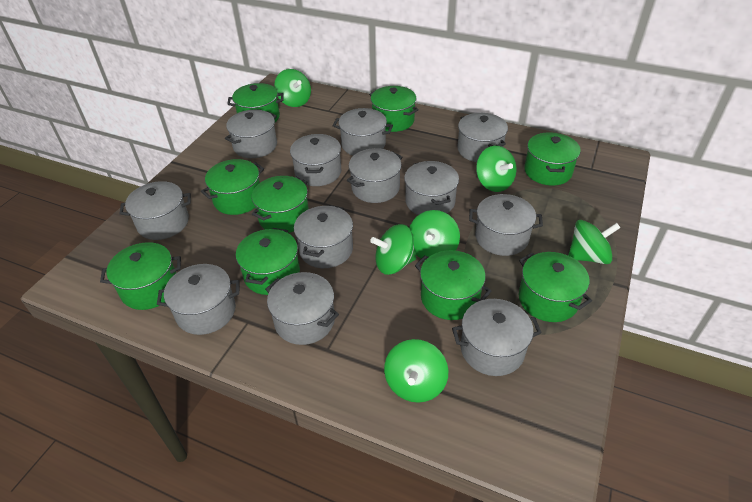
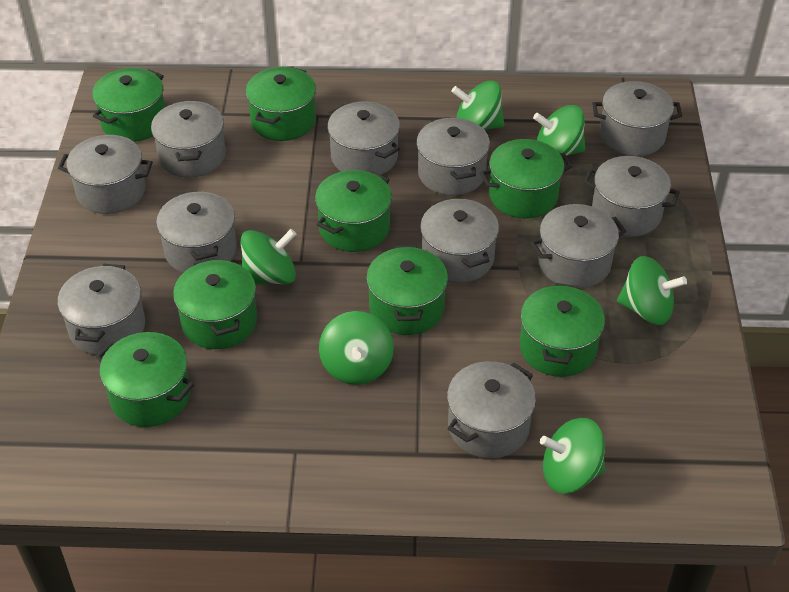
green pot: [100,242,181,310] [201,159,264,215] [227,83,284,122] [236,228,300,295] [252,176,309,233] [369,86,419,132] [415,250,491,320] [519,252,592,322] [524,132,581,185] = 9 -> [92,68,165,142] [96,332,194,427] [173,258,257,349] [245,67,316,141] [315,170,392,252] [366,245,448,335] [480,139,573,218] [520,283,605,377] = 8
grey pot: [119,181,191,240] [157,264,240,335] [225,110,277,158] [265,272,339,345] [290,134,341,186] [294,205,353,268] [333,108,393,156] [347,148,402,203] [404,161,459,215] [452,299,542,376] [457,113,508,162] [469,194,543,256] = 12 -> [58,135,153,214] [58,264,145,355] [151,100,226,177] [156,190,237,273] [327,102,400,175] [416,117,490,195] [420,198,499,283] [447,361,536,459] [530,204,626,289] [584,156,680,237] [592,81,682,156] = 11

